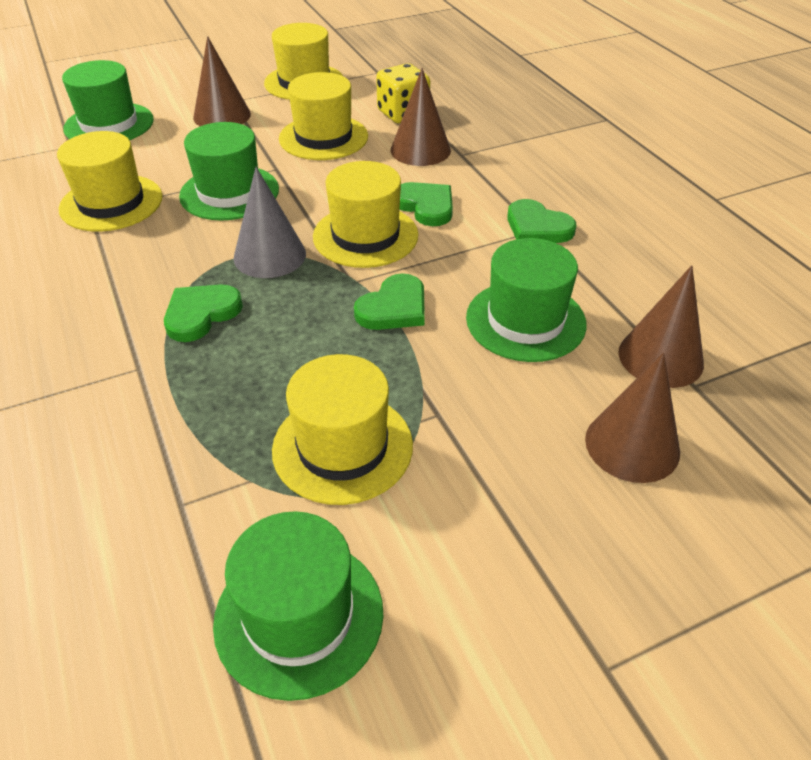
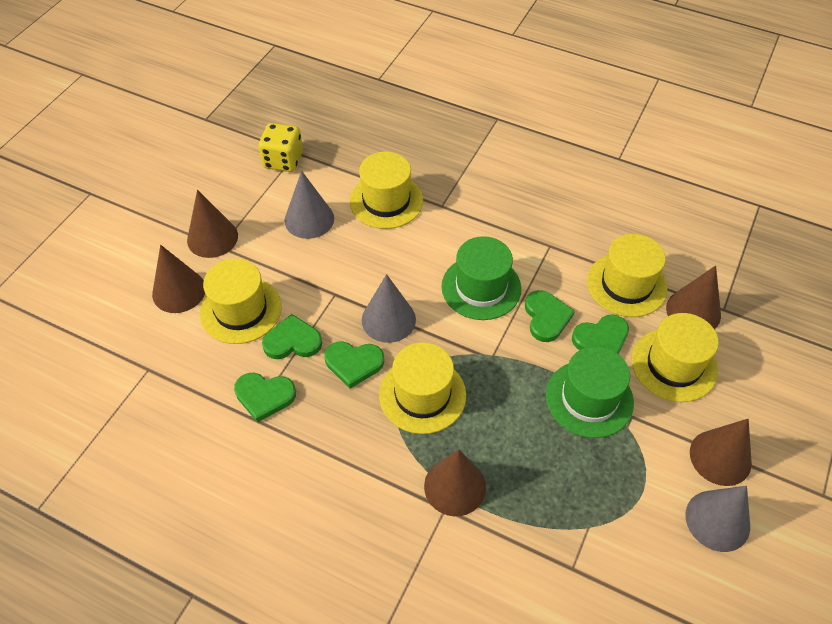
brown cone: [193,36,251,126] [390,68,451,166] [585,352,680,483] [618,265,704,388] = 4 -> [152,245,205,313] [187,190,238,258] [424,449,486,516] [666,266,721,329] [690,419,752,486] = 5
green hat: [62,60,154,140] [179,122,279,221] [213,511,384,701] [466,238,587,362] = 4 -> [441,236,521,320] [546,346,634,438] = 2
green heart: [164,284,243,342] [354,273,425,330] [400,182,453,226] [507,199,576,243] = 4 -> [234,373,296,423] [262,314,322,359] [324,341,384,389] [525,290,575,342] [572,314,629,354] = 5
grey cone: [233,167,306,278] = 1 -> [284,171,334,239] [362,274,416,343] [685,486,750,552] = 3

